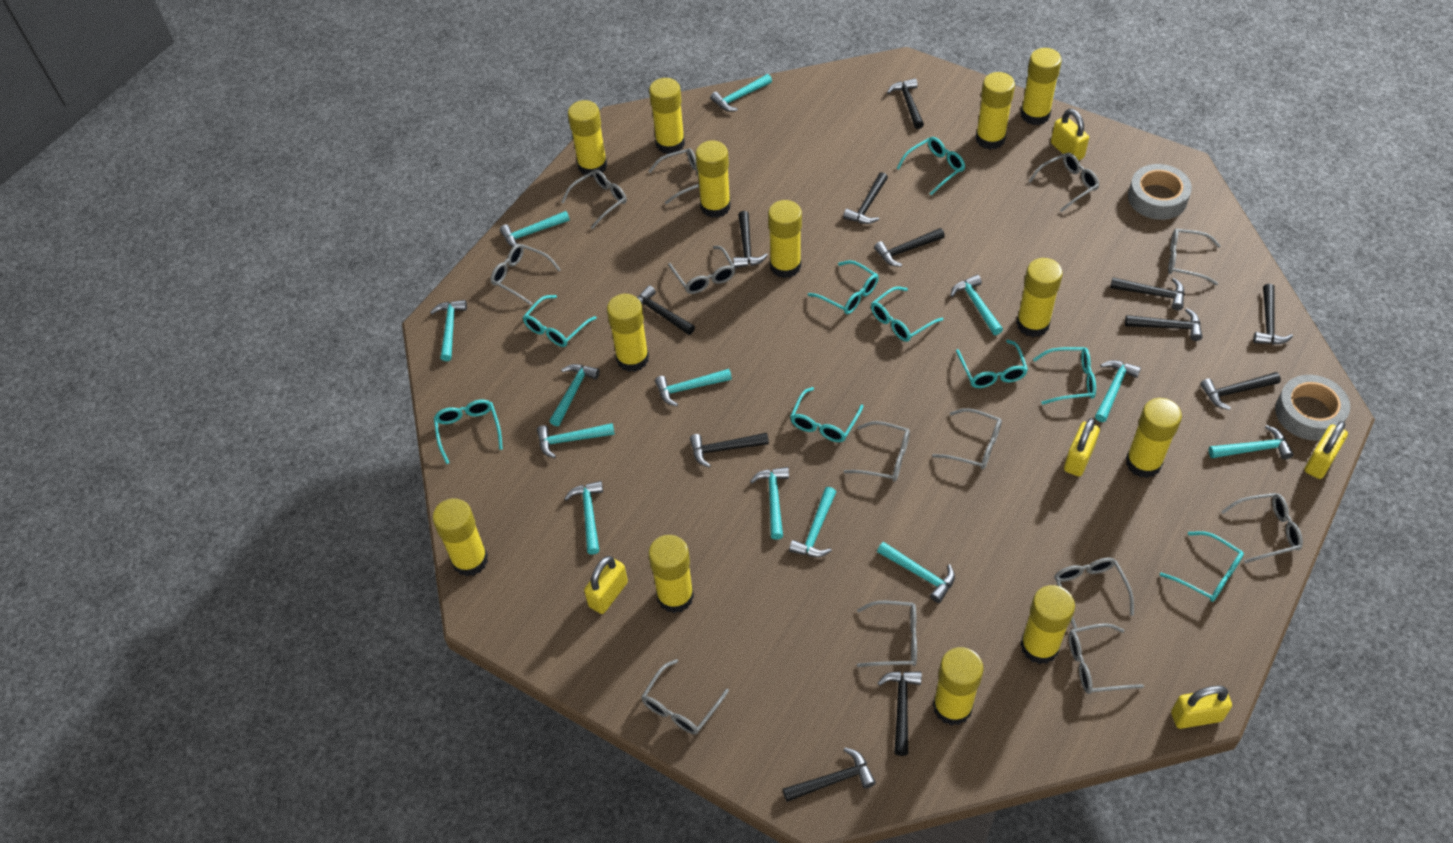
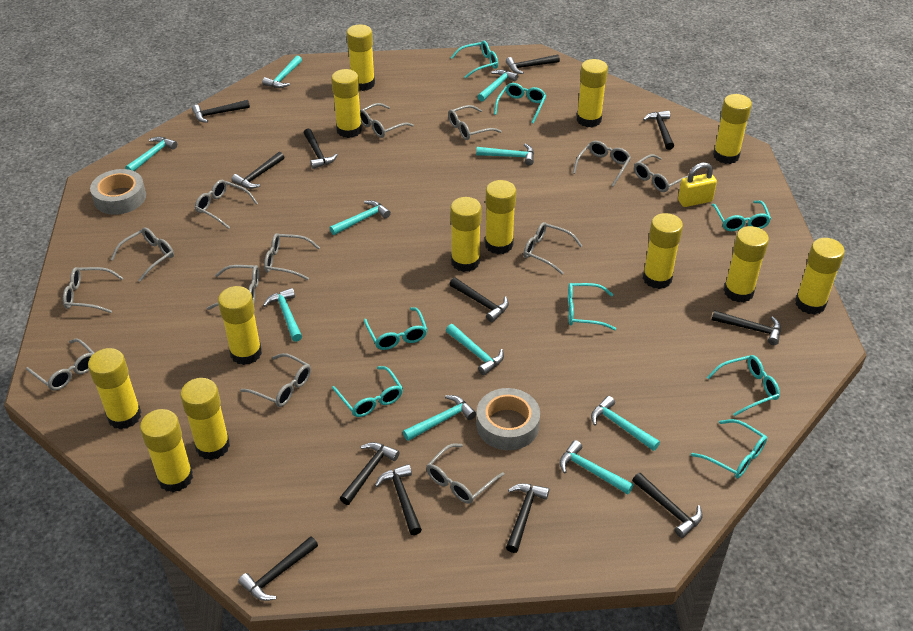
turquoise glasses: [434,400,503,464] [523,295,597,347] [790,387,864,442] [808,260,879,314] [871,286,944,342] [897,137,965,196] [956,340,1028,388] [1033,347,1096,405] [1160,531,1244,602] = 9 -> [332,366,403,417] [364,307,427,350] [451,41,498,78] [494,83,546,123] [568,283,616,331] [691,419,767,478] [707,355,780,416] [711,201,771,231] = 8
turquoise hammer: [430,300,467,361] [500,211,570,247] [537,423,615,458] [550,364,600,426] [564,481,603,555] [655,369,732,406] [710,74,772,111] [750,467,789,540] [789,487,836,557] [877,542,955,603] [950,275,1003,335] [1095,360,1141,422] [1209,425,1294,460] = 13 -> [125,137,177,171] [262,55,302,88] [263,288,302,342] [330,200,391,235] [403,395,476,441] [446,324,504,375] [476,144,534,165] [477,69,518,102] [560,440,634,494] [591,396,660,451] = 10
yellow padlock: [584,556,628,614] [1051,109,1089,160] [1064,418,1100,476] [1171,686,1232,729] [1305,421,1348,479] = 5 -> [678,163,717,207] = 1

